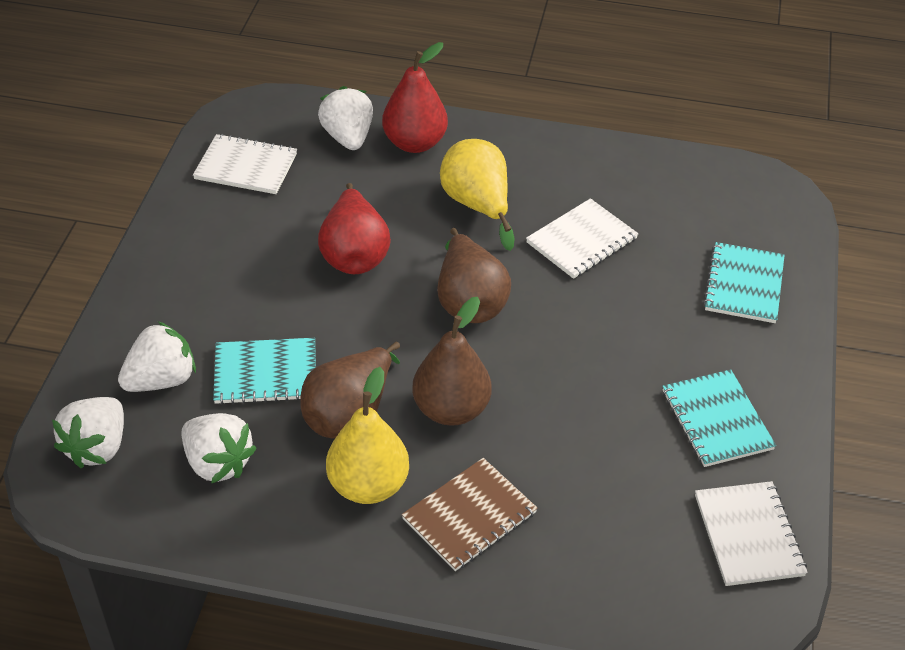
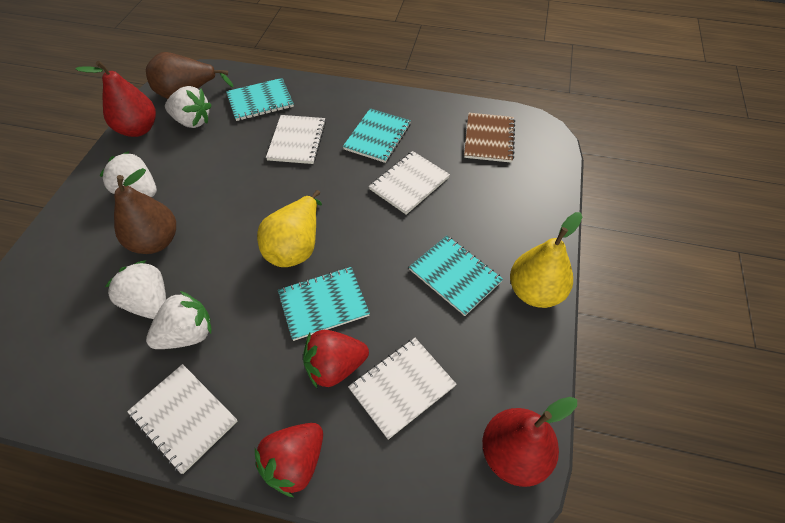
brown pear: [300,342,400,439] [412,297,491,426] [437,228,511,323] = 3 -> [114,168,176,254] [146,52,234,99] = 2
red strawberry: none = 0 -> [255,423,323,497] [303,330,369,388] = 2
turquoise notebook: [213,338,316,405] [662,369,776,467] [703,242,785,323] = 3 -> [226,78,294,121] [278,267,370,341] [343,108,411,163] [409,235,503,316] = 4
white notebook: [193,134,297,194] [526,198,639,279] [695,481,808,586] = 3 -> [127,364,237,474] [266,115,326,164] [348,338,456,440] [369,151,450,215] = 4

